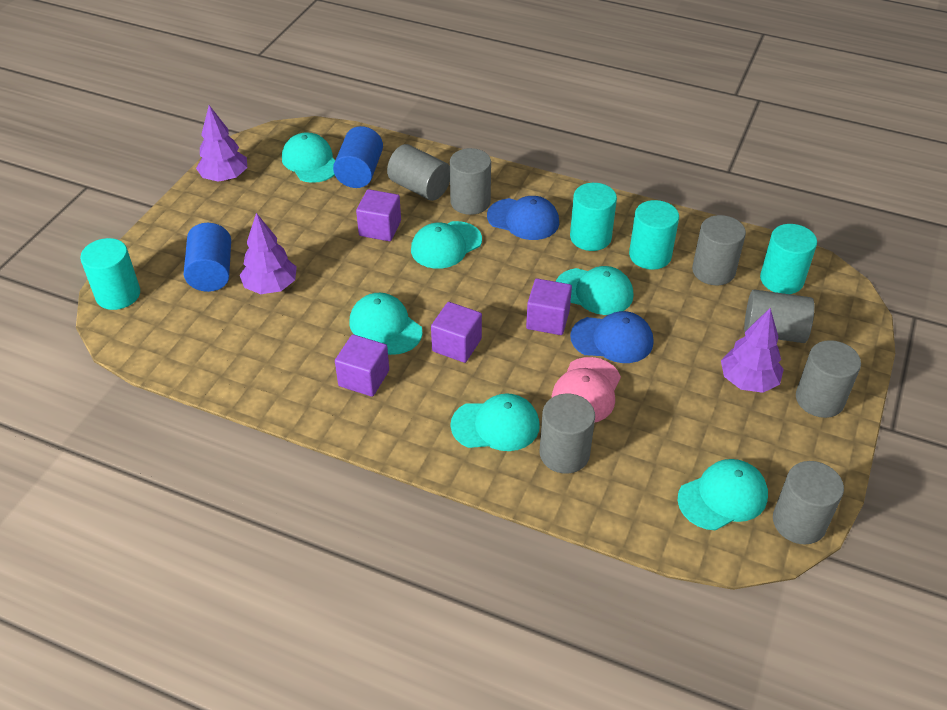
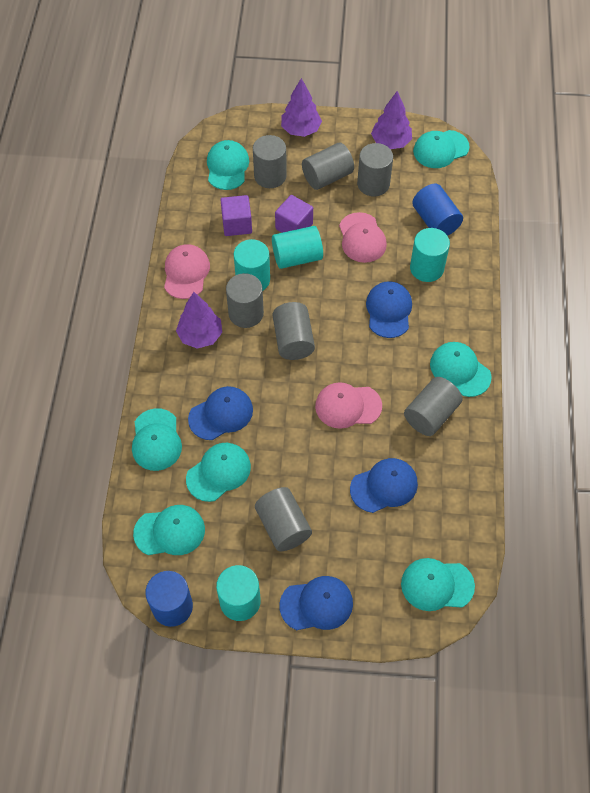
blue cap: [487,196,559,240] [570,311,653,363] = 2 -> [188,386,253,440] [279,576,353,630] [350,458,418,513] [366,281,412,338] = 4
pink cap: [552,357,621,422] = 1 -> [164,244,210,299] [315,382,382,429] [339,212,387,263] = 3
purple cube: [335,334,389,397] [356,189,401,241] [431,302,482,363] [526,278,572,335] = 4 -> [220,195,252,236] [275,195,313,233] = 2
turquoise cap: [282,132,335,183] [350,293,423,355] [411,221,482,269] [450,393,540,451] [556,266,633,315] [678,459,768,531] = 6 -> [132,408,182,471] [133,505,205,555] [186,443,251,502] [207,140,249,190] [401,558,475,611] [413,130,470,168] [430,342,491,397] = 7

